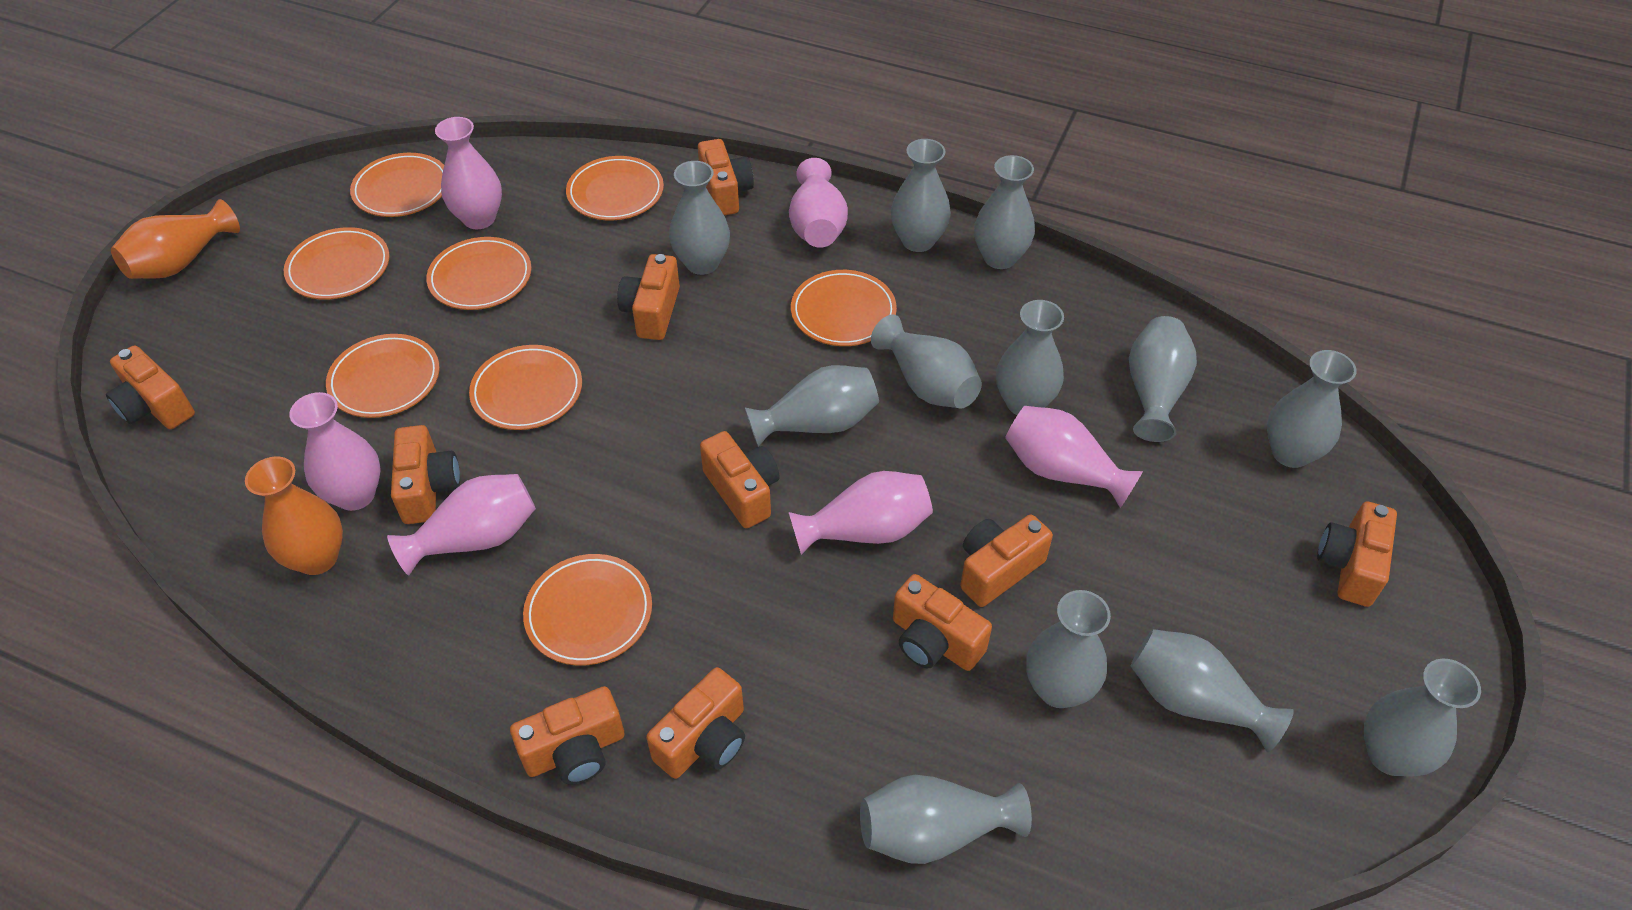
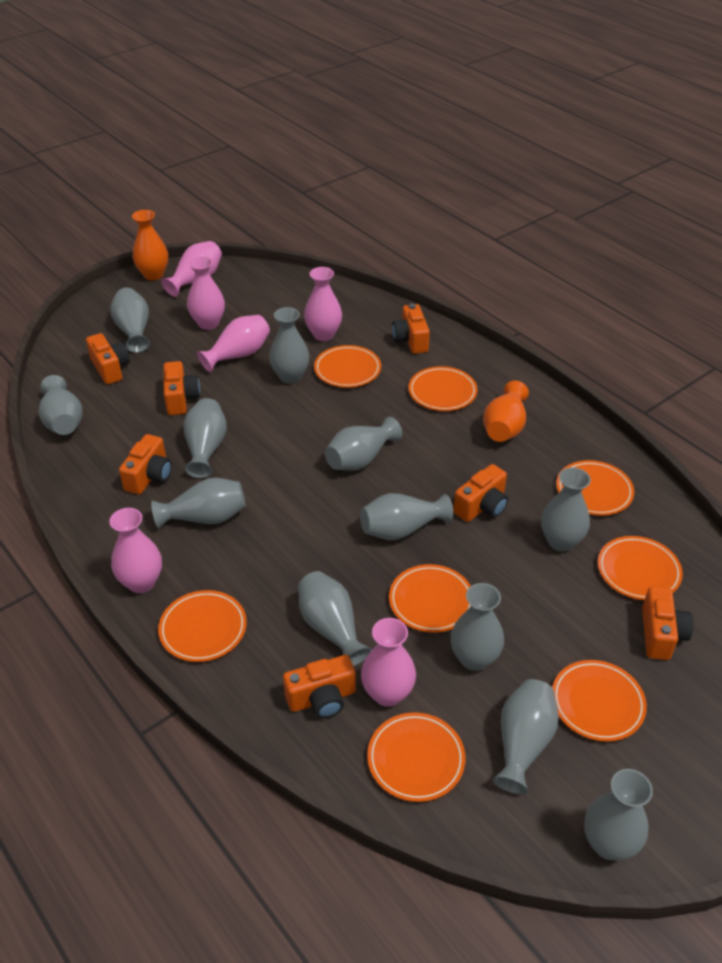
orange camera: [106,345,195,429] [391,425,460,524] [510,686,625,785] [617,254,680,340] [646,667,745,779] [698,139,754,215] [700,431,780,528] [893,574,992,671] [960,514,1053,607] [1317,501,1397,607] = 10 -> [86,333,130,384] [119,434,172,495] [163,361,200,415] [283,655,356,718] [392,303,430,354] [453,464,508,522] [642,586,693,660] = 7

